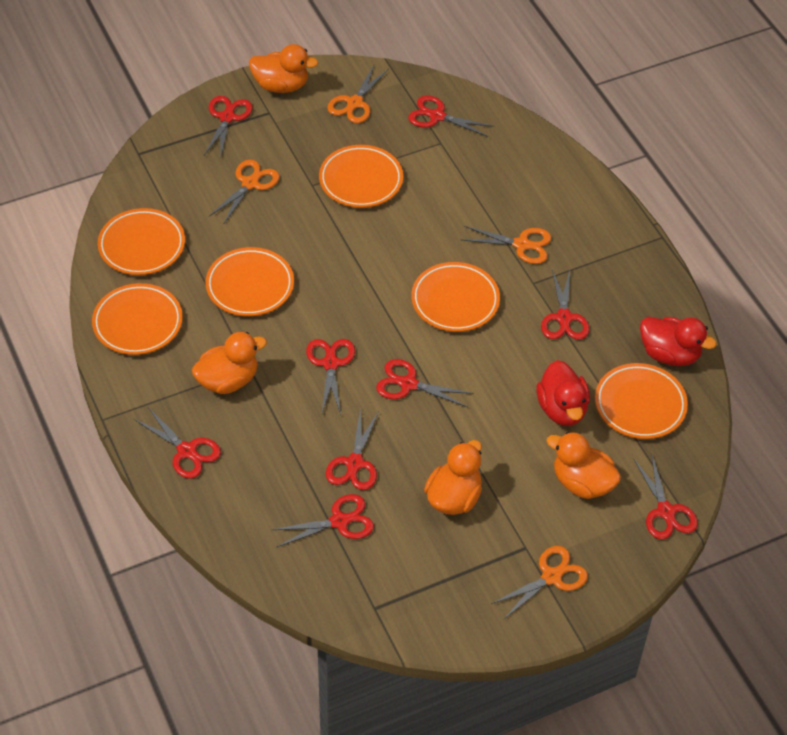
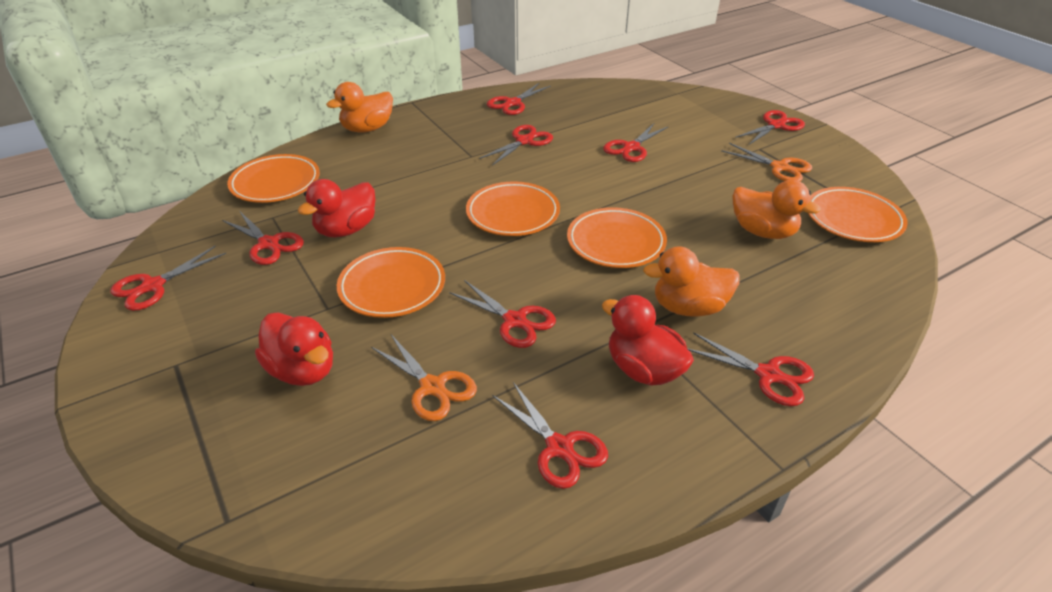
orange duck: [192,332,267,394] [249,44,318,93] [424,440,482,515] [546,432,621,499] = 4 -> [326,82,393,133] [643,246,740,317] [732,180,821,239] = 3
orange plate: [92,283,183,355] [98,208,185,275] [205,247,294,316] [319,145,403,208] [411,262,500,332] [595,363,688,439] = 6 -> [227,154,320,203] [337,247,445,318] [466,181,560,236] [567,207,667,268] [808,187,908,242] = 5
orange scissors: [209,160,280,225] [327,65,389,123] [462,226,552,264] [491,546,588,620] = 4 -> [371,335,477,421] [721,143,812,181] = 2
red duck: [536,360,590,426] [640,317,717,366] = 2 -> [255,312,333,386] [298,179,375,237] [602,295,694,386] = 3

